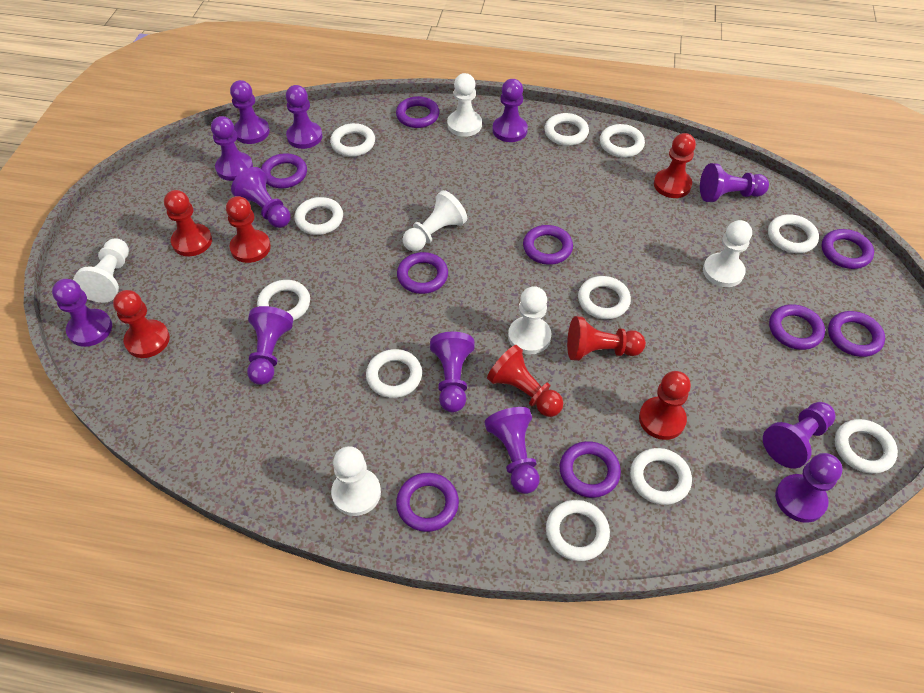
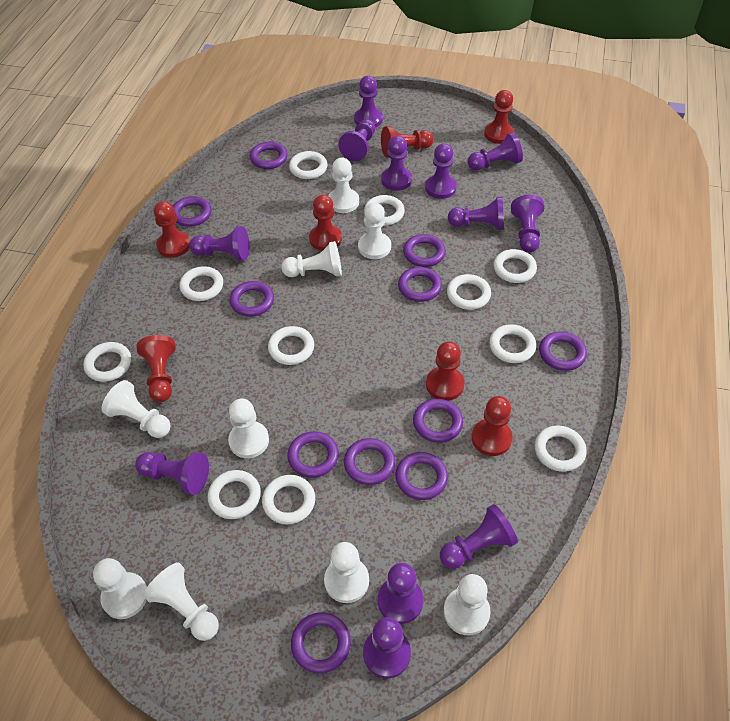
purple ring: [261,153,307,188] [396,96,440,128] [396,473,459,532] [397,252,448,294] [523,225,573,265] [560,441,621,498] [769,304,825,350] [822,229,874,269] [828,311,885,357] = 9 -> [173,196,211,227] [230,281,274,317] [250,142,288,169] [287,431,339,478] [291,612,351,673] [344,438,396,485] [396,452,448,500] [398,267,442,302] [403,234,446,267] [413,399,463,443] [539,331,587,371] = 11
white pawn: [73,239,129,303] [331,446,381,516] [402,190,467,251] [447,73,482,137] [508,286,551,354] [703,220,752,287] = 6 -> [93,558,147,619] [102,380,171,438] [143,562,219,641] [228,399,269,458] [281,241,342,277] [324,542,369,603] [328,158,359,213] [358,202,391,259] [444,574,491,635] = 9

